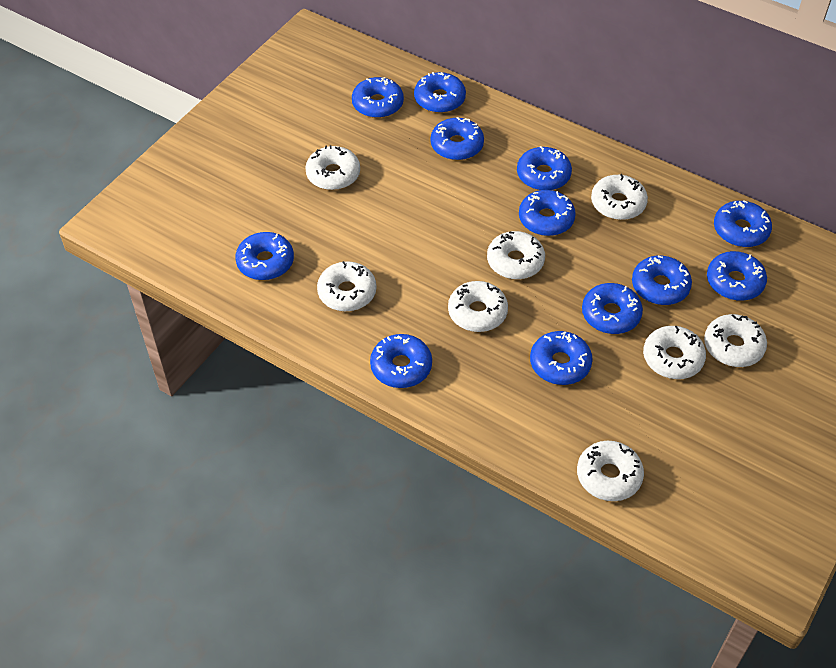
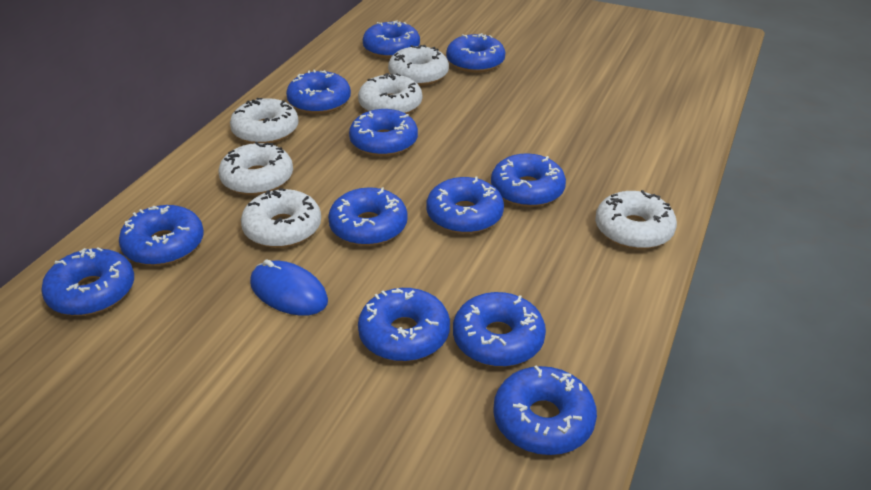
blue mouse: none = 0 -> [250,259,328,316] = 1
white donut: [305,145,360,190] [317,261,376,312] [448,281,508,332] [487,231,545,280] [577,441,644,501] [591,174,648,220] [643,326,706,379] [704,314,767,367] = 8 -> [219,142,293,195] [230,98,299,144] [241,188,321,248] [358,73,422,114] [388,45,449,86] [595,190,677,249] = 6

